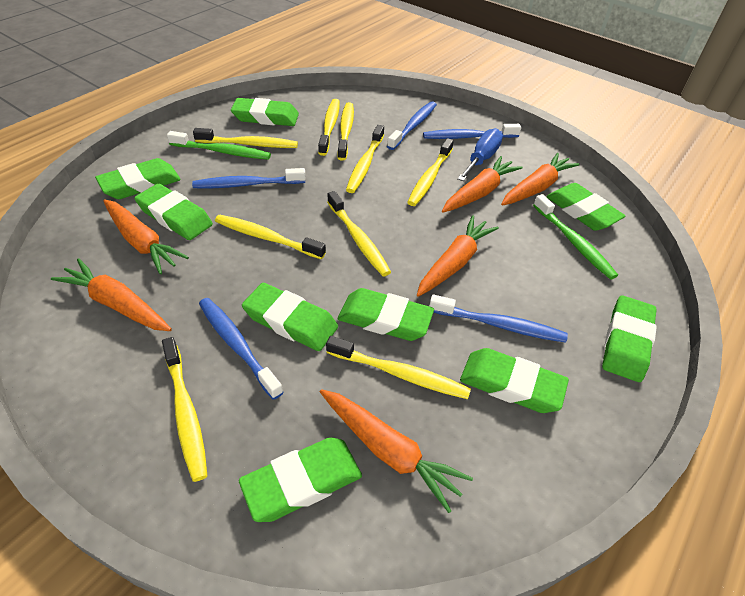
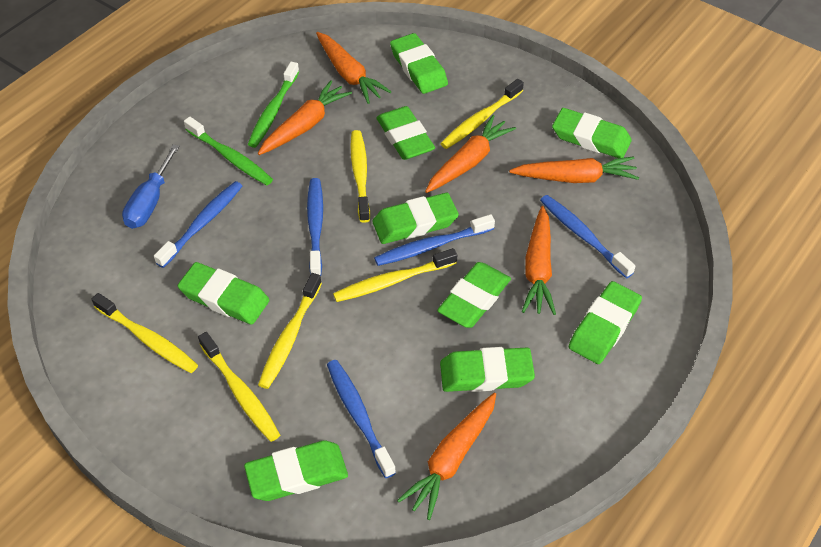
yellow toothbrush: [162,337,207,482] [193,128,298,148] [215,215,326,259] [318,99,340,156] [326,336,471,399] [327,191,391,276] [337,102,354,161] [346,125,384,193] [407,138,454,206] = 9 -> [91,293,198,373] [198,332,280,442] [258,273,322,389] [333,248,457,302] [350,130,370,223] [440,79,524,149] = 6

